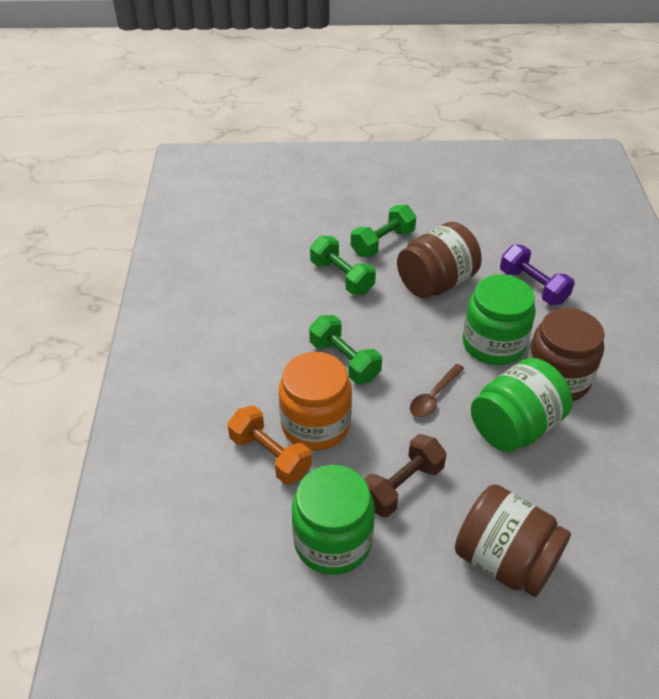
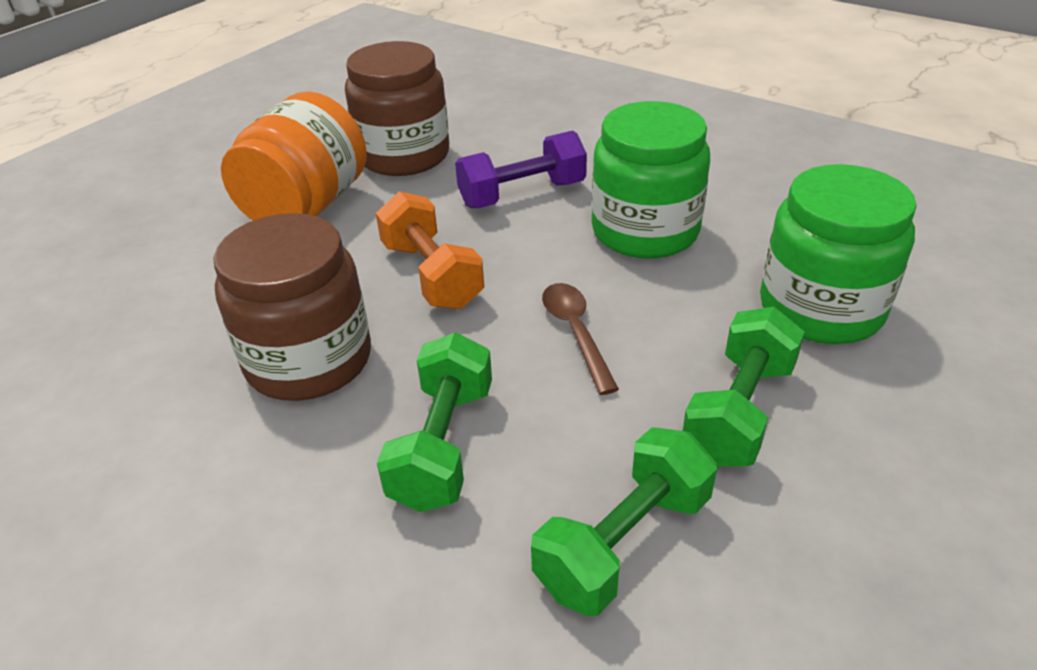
brown dumbbell: [364,434,447,517] = 1 -> none = 0
brown jar: [397,222,481,298] [455,484,571,597] [527,308,605,401] = 3 -> [213,213,371,401] [345,41,449,176] = 2
green jar: [292,465,375,575] [462,275,536,365] [471,358,573,452] = 3 -> [591,101,710,259] [760,164,917,344] = 2

